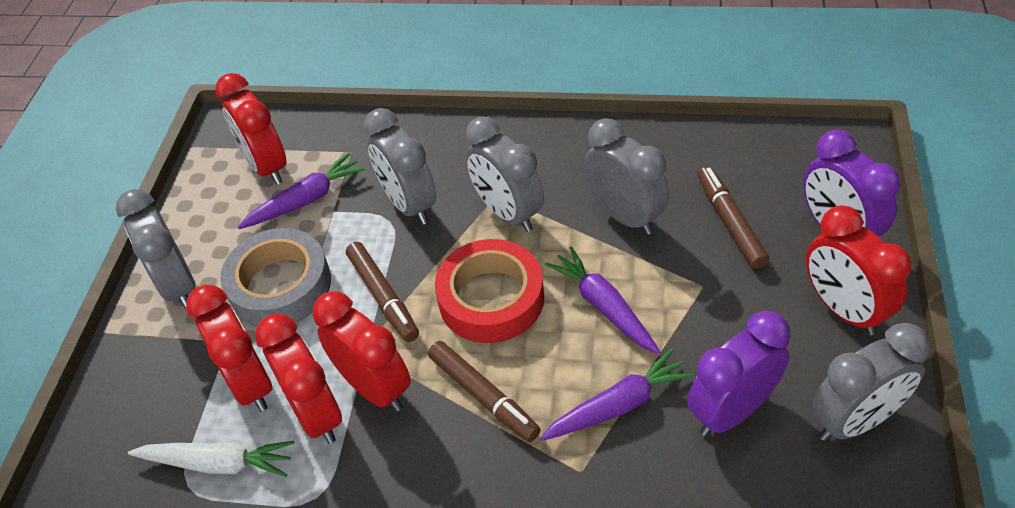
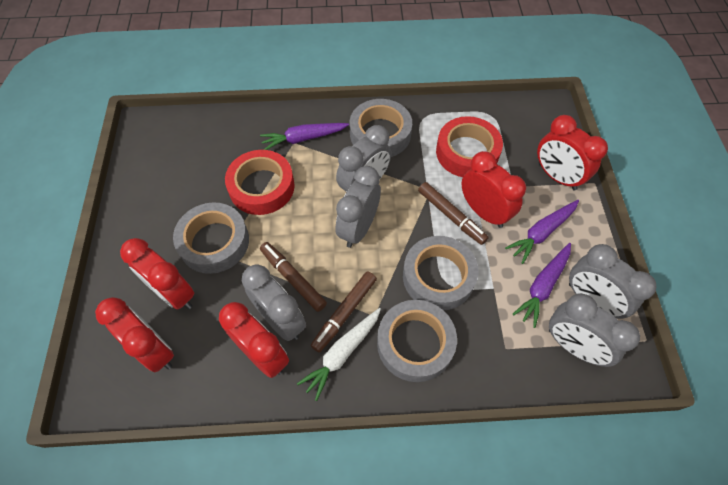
grey tape: [220,228,331,326] = 1 -> [173,202,249,274] [350,99,412,157] [377,300,457,382] [403,236,479,310] = 4
purple clock: [687,311,790,436] [803,130,900,237] = 2 -> none = 0
red tape: [435,239,544,343] = 1 -> [225,150,295,215] [436,116,503,177] = 2

